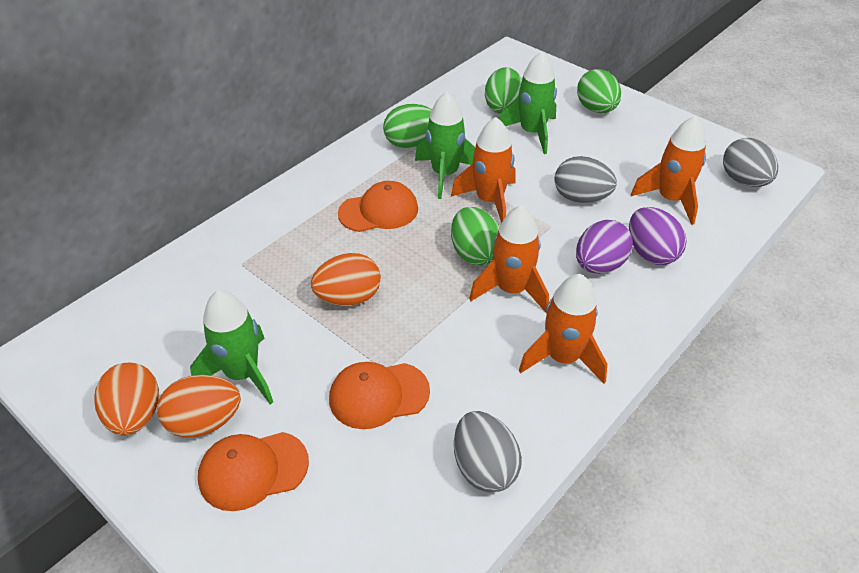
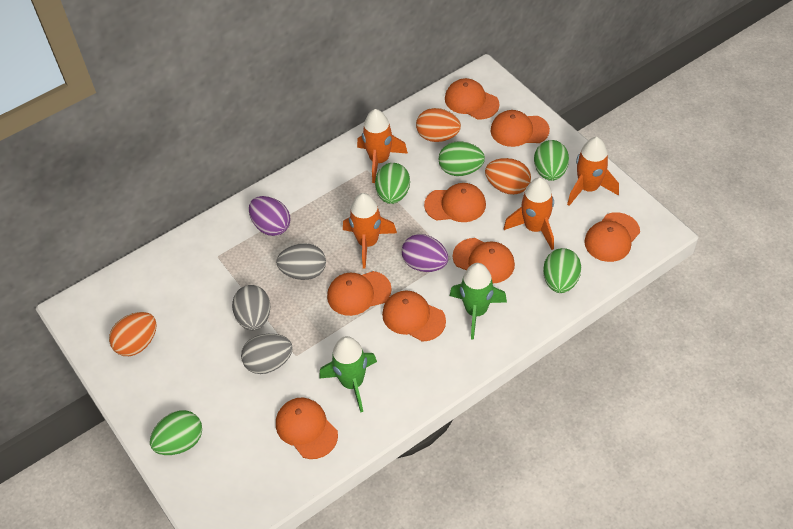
green egg: [383,104,432,148] [451,207,499,265] [485,67,522,114] [577,69,621,113] = 4 -> [150,410,202,455] [375,163,410,204] [439,141,485,176] [534,140,569,181] [543,248,581,293] = 5
green rocket: [190,290,273,404] [415,91,475,199] [499,52,557,154] = 3 -> [319,336,377,413] [450,263,507,340] = 2
orange cap: [198,432,309,511] [329,362,430,429] [338,181,418,232] = 3 -> [276,398,338,459] [327,271,392,316] [382,290,446,341] [424,183,486,222] [445,78,500,120] [453,238,515,284] [491,110,550,147] [584,212,640,262] = 8

